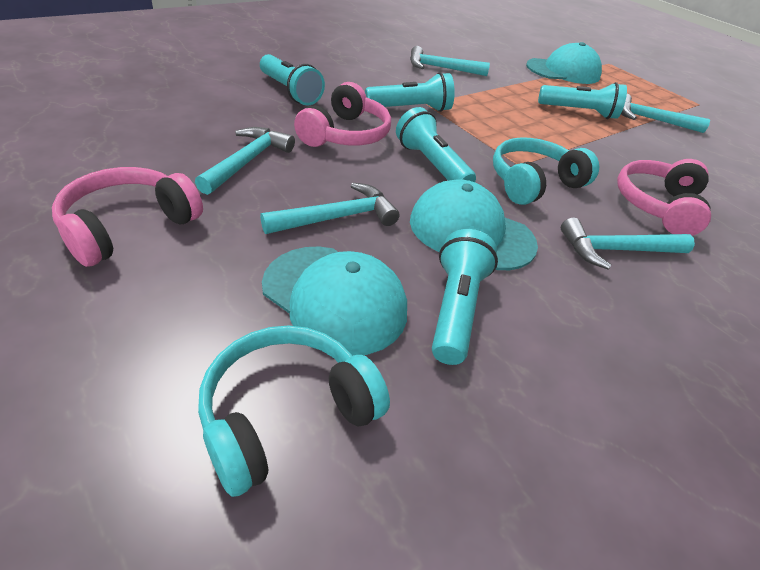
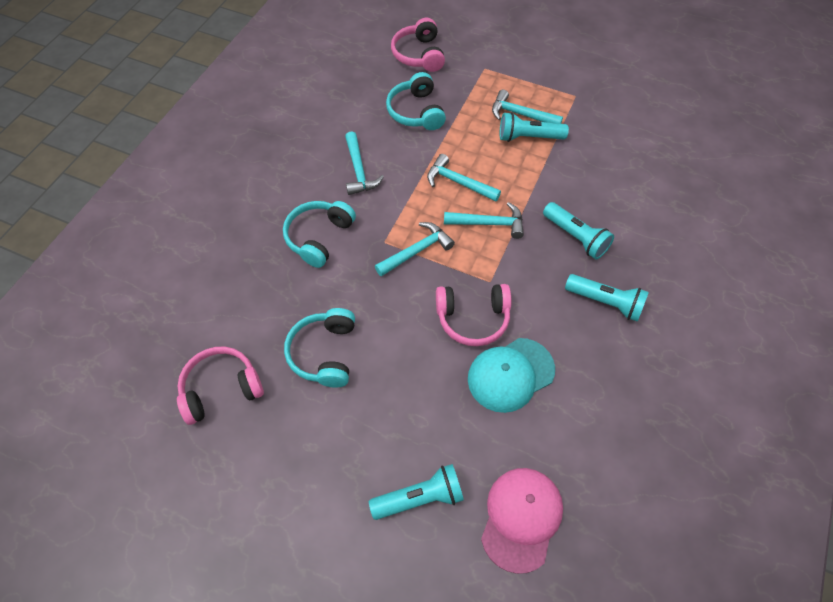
pink cap: none = 0 -> [481,468,563,574] = 1
turquoise cap: [262,246,407,355] [410,179,538,270] [526,42,602,84] = 3 -> [468,338,555,413] = 1
turquoise flashlight: [260,54,325,105] [365,72,455,112] [396,107,476,182] [432,229,498,365] [538,82,627,119] = 5 -> [369,464,464,520] [500,112,569,142] [543,202,614,260] [565,274,649,322] = 4
turquoise headphones: [198,325,390,497] [493,137,599,205] = 2 -> [283,201,356,268] [284,308,355,387] [386,72,446,130] = 3

